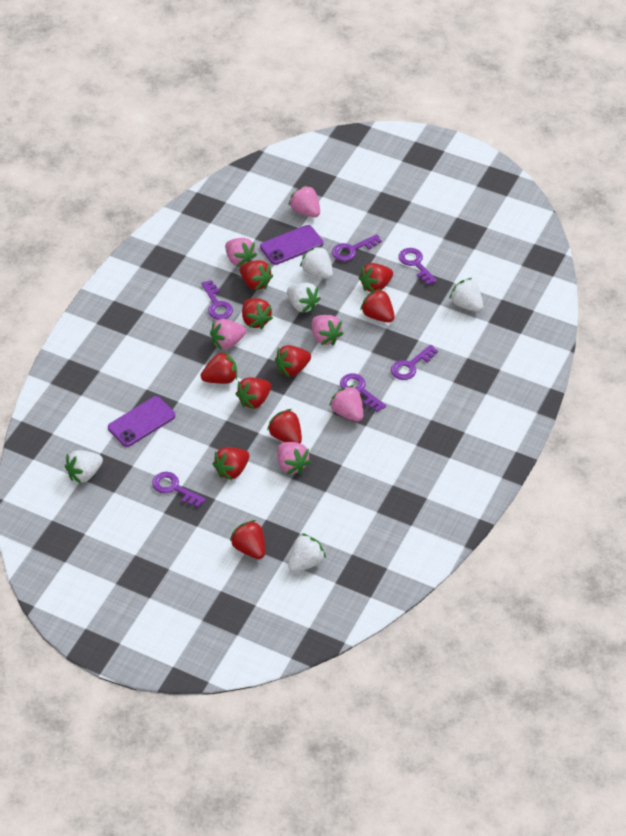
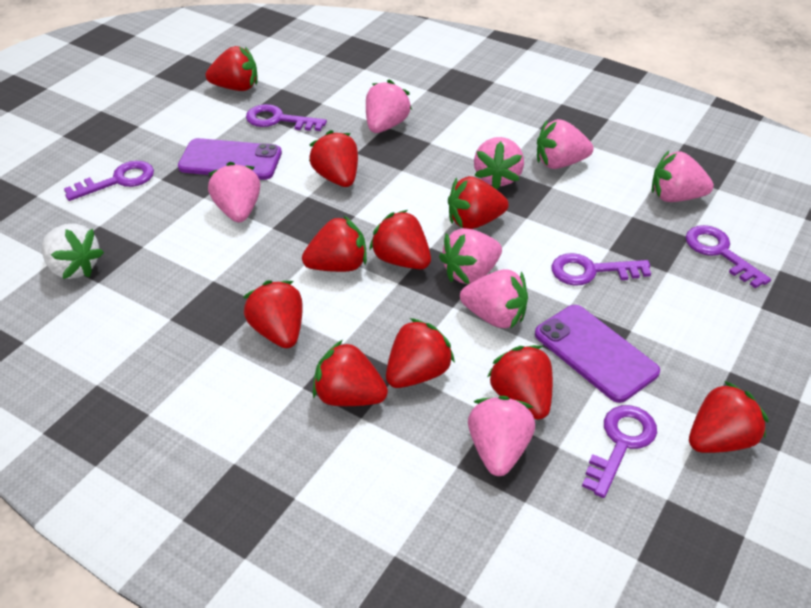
pink strawberry: [210,319,246,350] [225,238,257,267] [277,442,311,474] [288,185,320,217] [312,315,344,346] [329,385,363,422] = 6 -> [208,162,261,222] [366,80,412,133] [439,228,502,284] [460,269,528,329] [468,396,535,476] [474,137,524,189] [537,119,593,169] [652,151,714,202] = 8
purple key: [152,472,206,507] [201,280,233,320] [332,234,382,261] [340,373,386,412] [391,345,438,380] [399,248,437,285] = 6 -> [64,161,154,201] [246,104,327,131] [551,253,651,286] [582,405,657,498] [686,225,771,289] = 5
white strawberry: [65,450,103,484] [287,283,321,313] [288,533,326,572] [300,246,333,279] [449,278,483,312] = 5 -> [42,223,104,279] = 1

